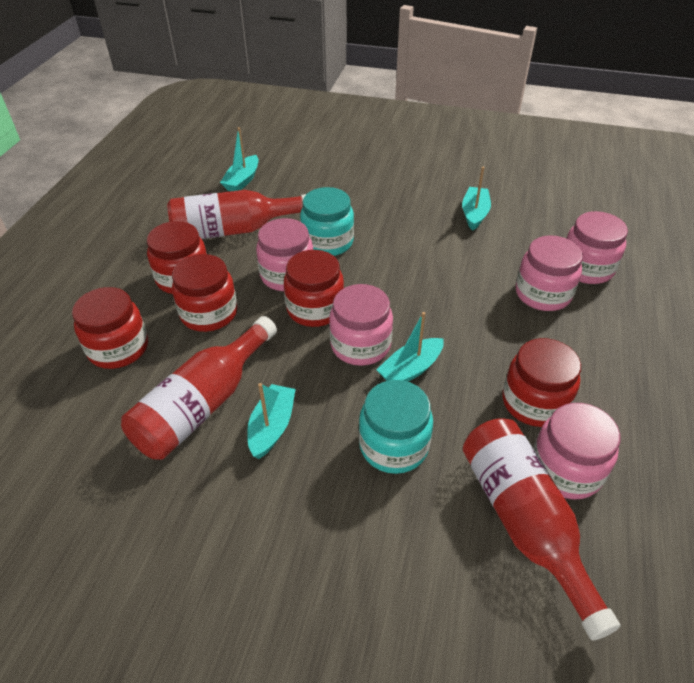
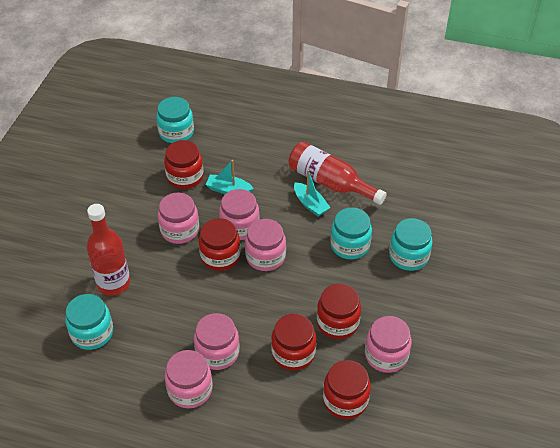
pink jar: [256,218,313,291] [329,284,393,366] [516,235,583,311] [533,403,620,499] [566,211,628,284] = 5 -> [158,193,199,244] [165,350,213,408] [194,313,240,370] [219,189,260,240] [245,219,286,271] [365,316,412,373] = 6
red bottle: [121,316,277,460] [167,190,306,239] [463,418,621,641] = 3 -> [87,204,130,296] [288,142,387,205] = 2
turquoise boat: [220,127,258,191] [247,383,296,459] [376,312,444,382] [462,167,491,231] = 4 -> [206,160,254,194] [294,170,331,216] = 2
turquoise jar: [300,187,354,256] [359,380,433,474] = 2 -> [65,294,113,350] [156,97,194,143] [330,207,372,259] [389,218,433,271] = 4

